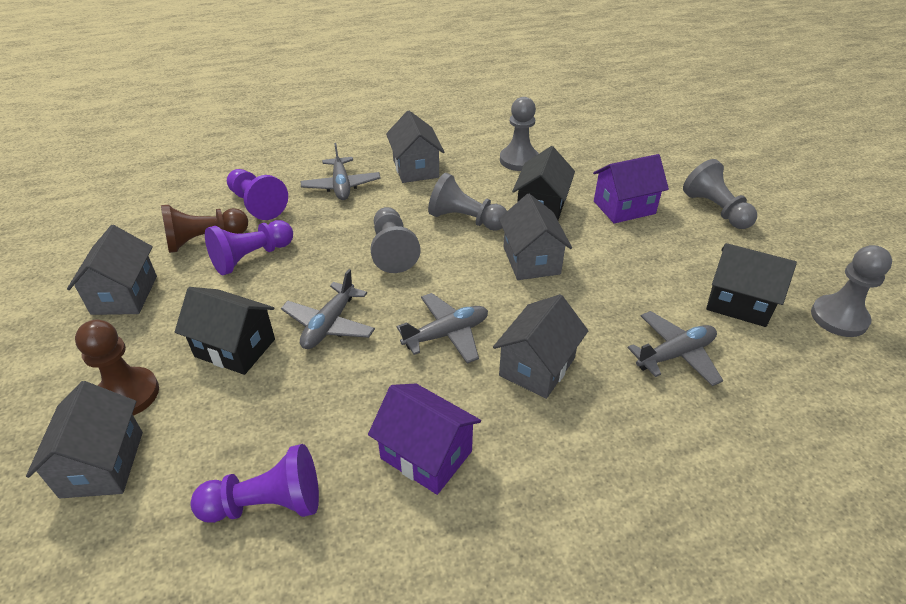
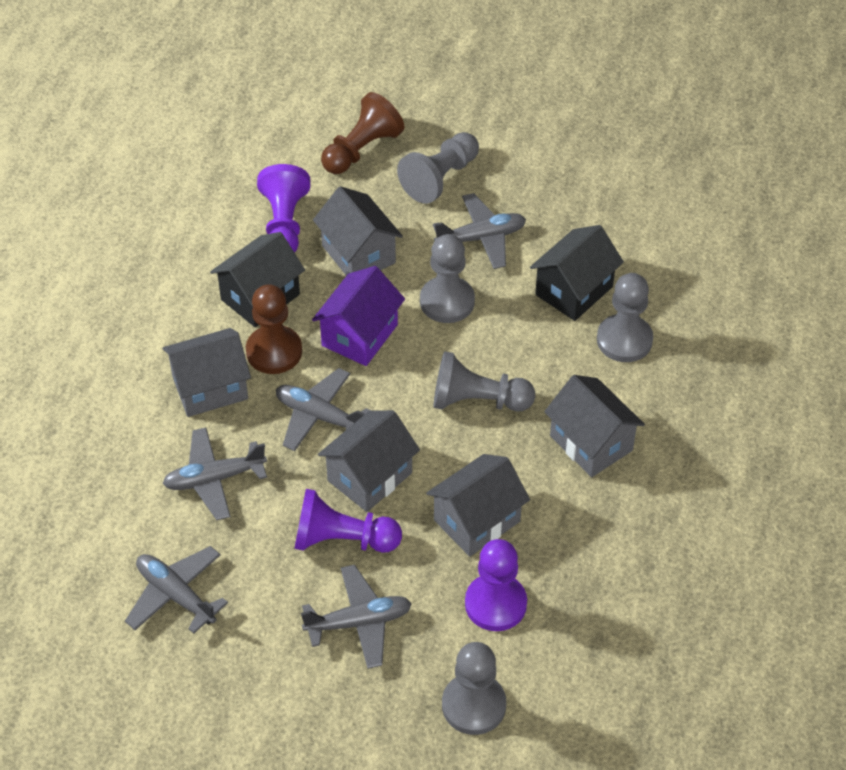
black house: [175,287,275,375] [512,146,575,220] [706,243,797,327] = 3 -> [210,232,305,327] [530,225,624,321] = 2
grey plane: [281,269,375,349] [300,143,381,200] [397,293,488,363] [628,311,723,386] = 4 -> [125,546,228,634] [162,427,267,520] [276,368,371,451] [301,565,412,669] [433,193,526,269] = 5
purple house: [368,384,481,495] [593,154,669,224] = 2 -> [312,266,405,366] = 1

